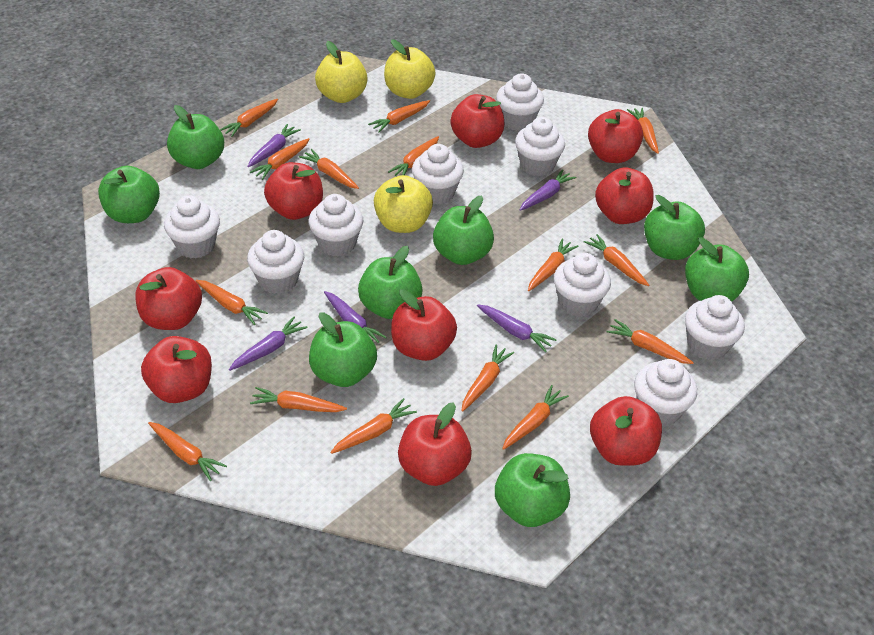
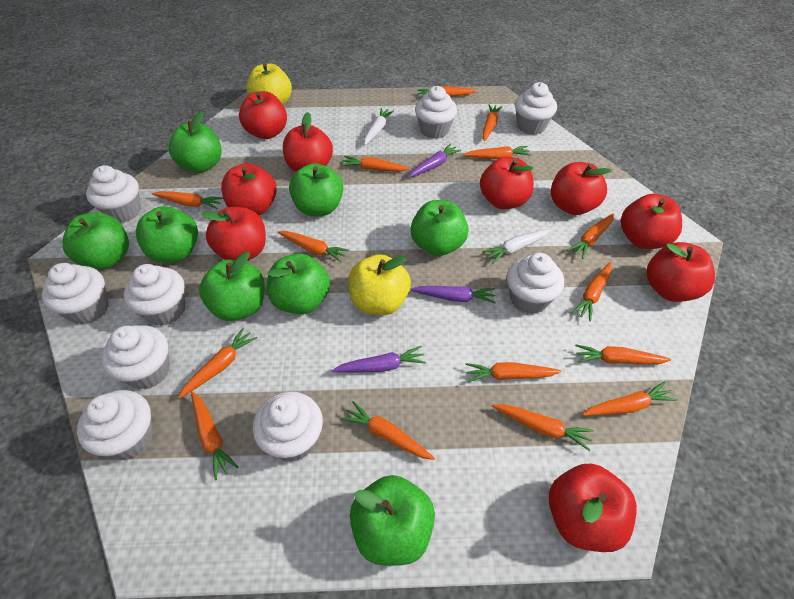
purple carrot: [229,316,308,371] [247,124,301,167] [324,291,387,343] [477,304,557,352] [520,169,576,211] = 5 -> [332,346,426,373] [409,144,461,178] [410,286,496,304] = 3
white carrot: none = 0 -> [364,108,394,145] [482,229,550,264] = 2
yellow apple: [315,41,368,103] [374,175,433,233] [384,39,436,99] = 3 -> [246,63,292,105] [348,254,411,315] = 2

